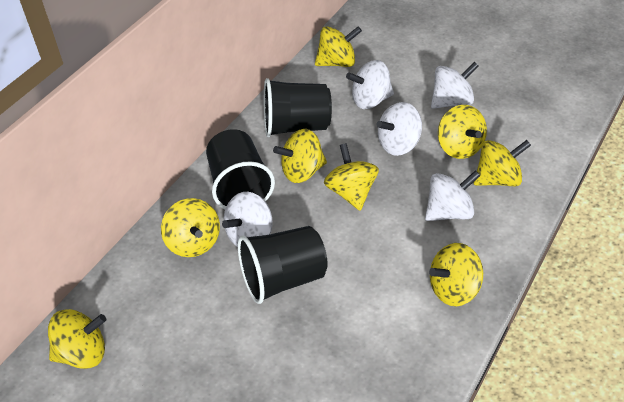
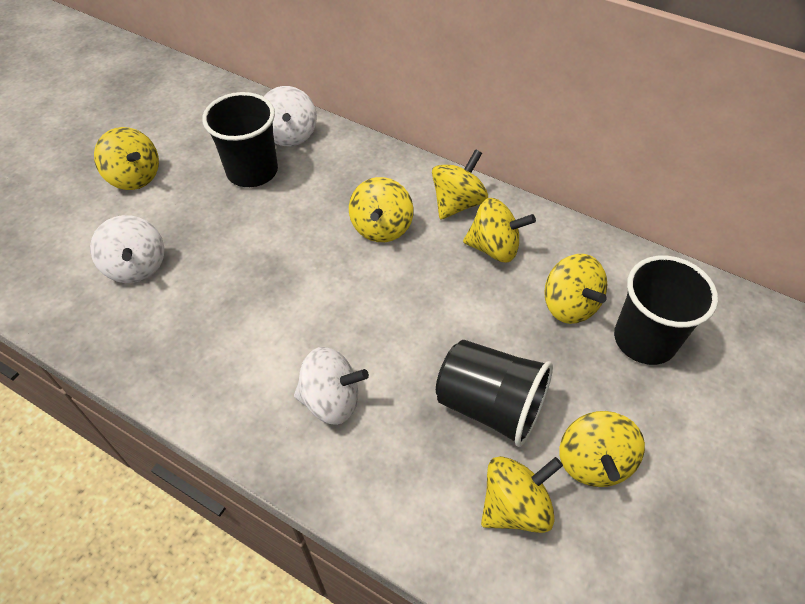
white spinning top: [222,192,273,247] [346,60,394,109] [377,102,422,156] [425,170,480,221] [431,62,479,109] = 5 -> [90,215,164,283] [264,86,317,146] [294,347,369,425] = 3
yellow spinning top: [48,309,106,369] [161,198,220,257] [273,129,327,183] [315,26,362,67] [324,143,379,211] [429,243,483,306] [438,105,487,159] [474,140,531,186] = 8 -> [94,127,159,190] [349,177,413,242] [432,149,488,220] [463,198,536,263] [481,456,563,533] [544,254,607,324] [559,411,645,487] = 7

